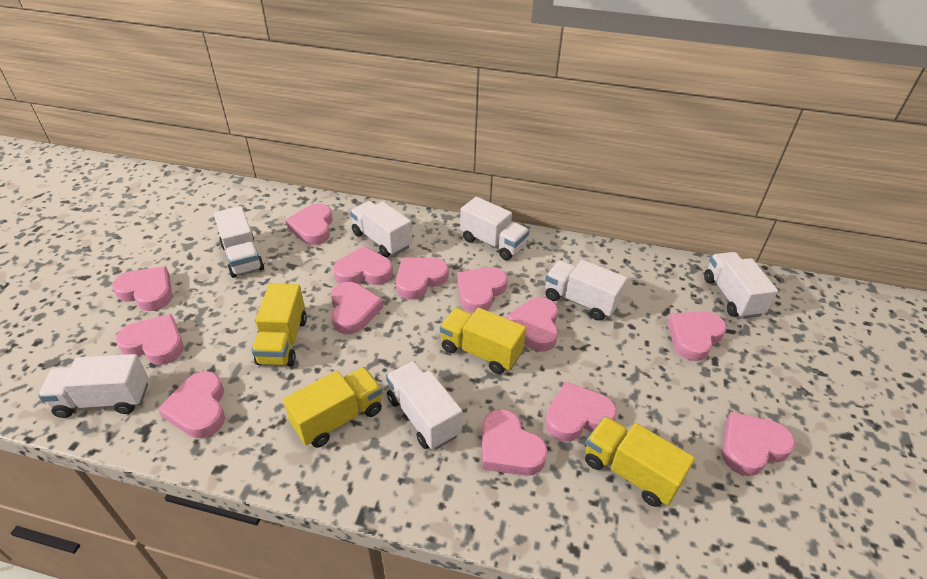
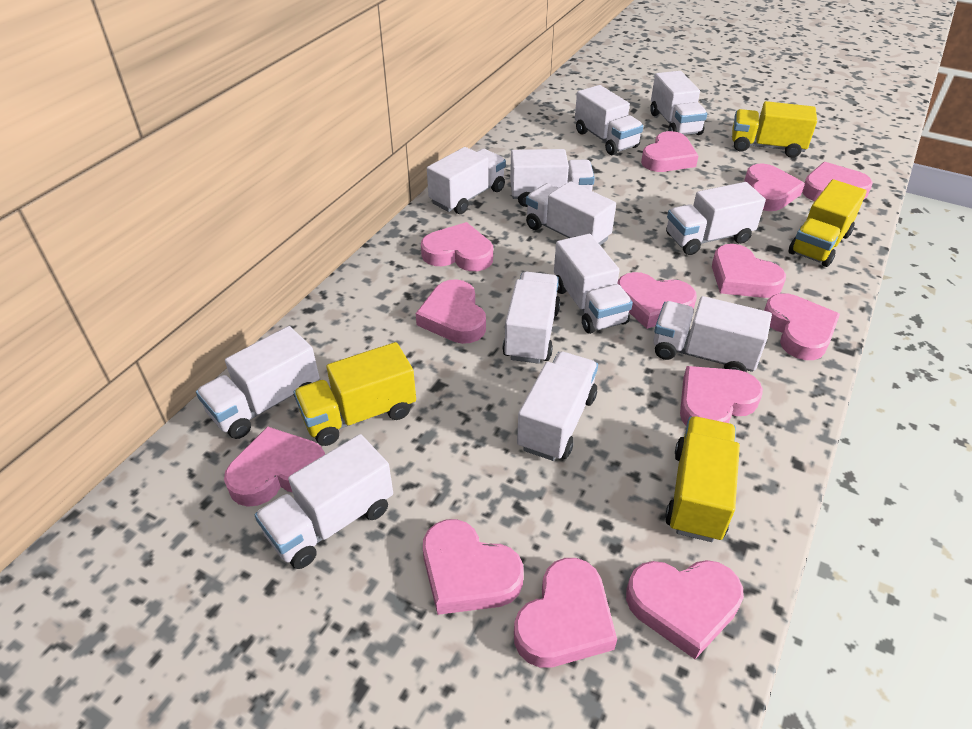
white truck: [38,354,148,418] [214,206,264,278] [350,201,412,257] [386,361,462,450] [460,197,529,260] [545,260,627,321] [704,252,778,319] = 7 -> [196,326,320,439] [255,434,393,569] [427,147,506,214] [502,272,561,364] [510,149,595,207] [517,351,598,461] [526,181,616,245] [554,234,633,334] [575,85,643,155] [650,71,707,135] [653,296,772,372] [666,182,766,255] = 12

